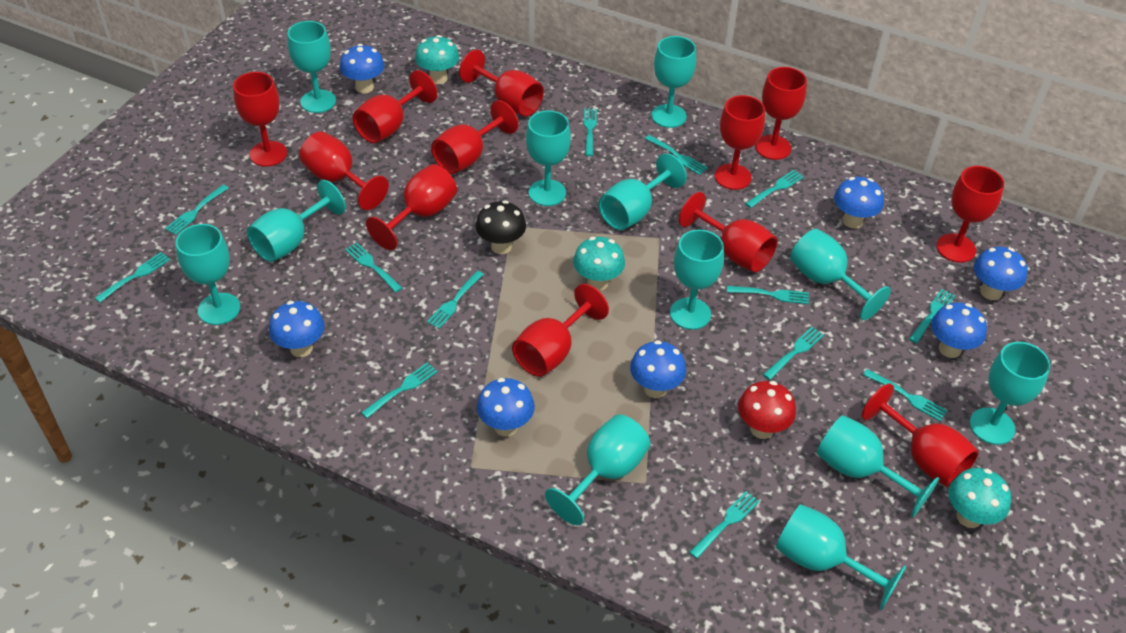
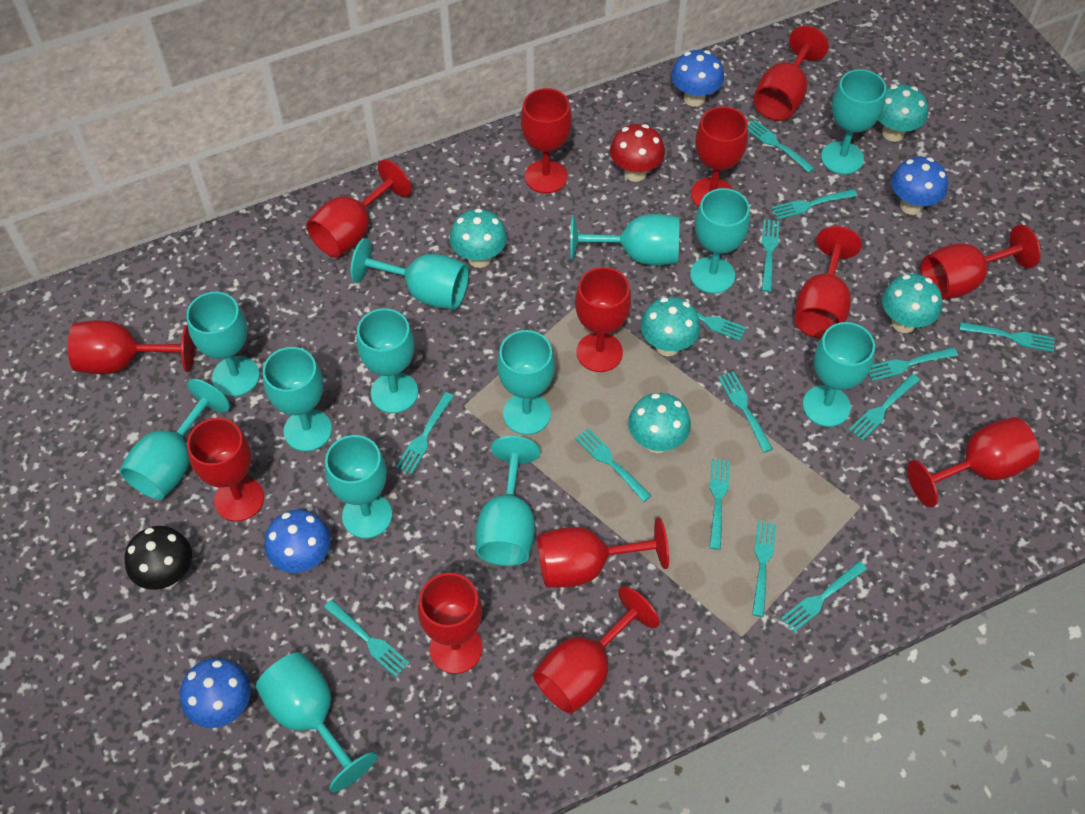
blue mushroom: [269,301,325,357] [340,44,384,93] [477,378,535,436] [630,340,686,398] [834,177,884,229] [931,302,987,358] [974,247,1027,300] = 7 -> [180,658,251,728] [265,510,331,573] [671,50,724,107] [891,157,948,215] = 4
red goblet: [233,72,287,166] [299,131,389,210] [353,70,437,143] [366,164,457,250] [431,100,518,174] [459,50,544,116] [512,284,609,377] [679,192,778,272] [714,95,765,190] [755,67,807,160] [862,384,979,488] [936,166,1004,263] = 12 -> [68,320,194,374] [187,418,264,522] [306,159,411,258] [418,573,483,674] [521,88,572,193] [533,586,660,714] [538,518,669,587] [575,267,631,372] [691,106,748,207] [753,26,829,121] [795,226,862,338] [907,417,1039,507] [921,225,1041,300] = 13
turquoise fork: [95,252,170,303] [165,185,228,235] [345,243,402,292] [361,362,438,418] [427,271,484,329] [583,108,597,156] [644,135,708,175] [689,491,760,559] [727,286,809,304] [745,170,804,208] [763,327,824,380] [863,369,948,421] [909,289,955,343] = 13 -> [324,600,410,677] [396,392,454,475] [575,428,651,502] [659,297,746,341] [709,459,730,550] [718,371,773,453] [748,119,815,173] [752,521,776,617] [762,220,780,292] [772,189,857,220] [781,561,867,632] [849,374,920,441] [868,347,958,381] [960,322,1055,352] = 14
turquoise goblet: [176,224,240,325] [247,180,346,262] [287,21,336,113] [526,110,571,206] [545,414,651,525] [598,153,687,230] [651,36,696,128] [670,230,724,330] [776,504,907,610] [790,229,891,320] [817,415,940,517] [970,342,1050,445] = 12 -> [119,379,230,500] [186,292,260,397] [256,652,378,792] [263,347,332,451] [325,435,392,538] [350,238,469,310] [357,308,418,413] [476,436,540,566] [497,330,555,435] [570,214,679,265] [690,188,750,294] [803,322,875,427] [821,69,886,175] = 13
turquoise mushroom: [415,35,459,84] [573,237,625,291] [948,468,1011,528] = 3 -> [450,208,507,268] [628,393,691,453] [641,297,700,356] [878,84,928,142] [882,274,942,333] = 5

